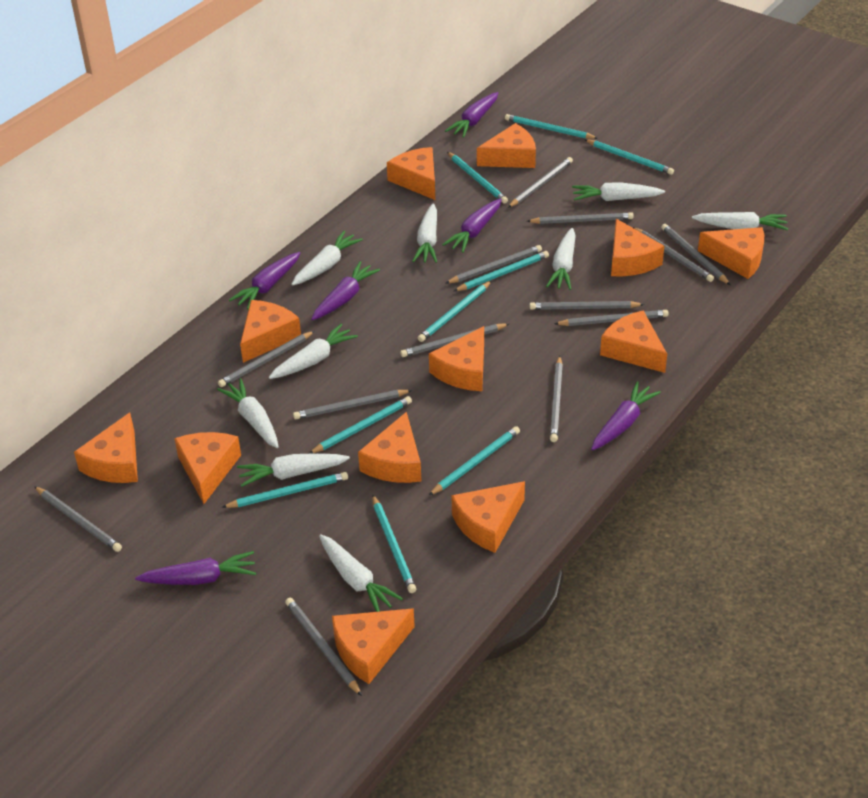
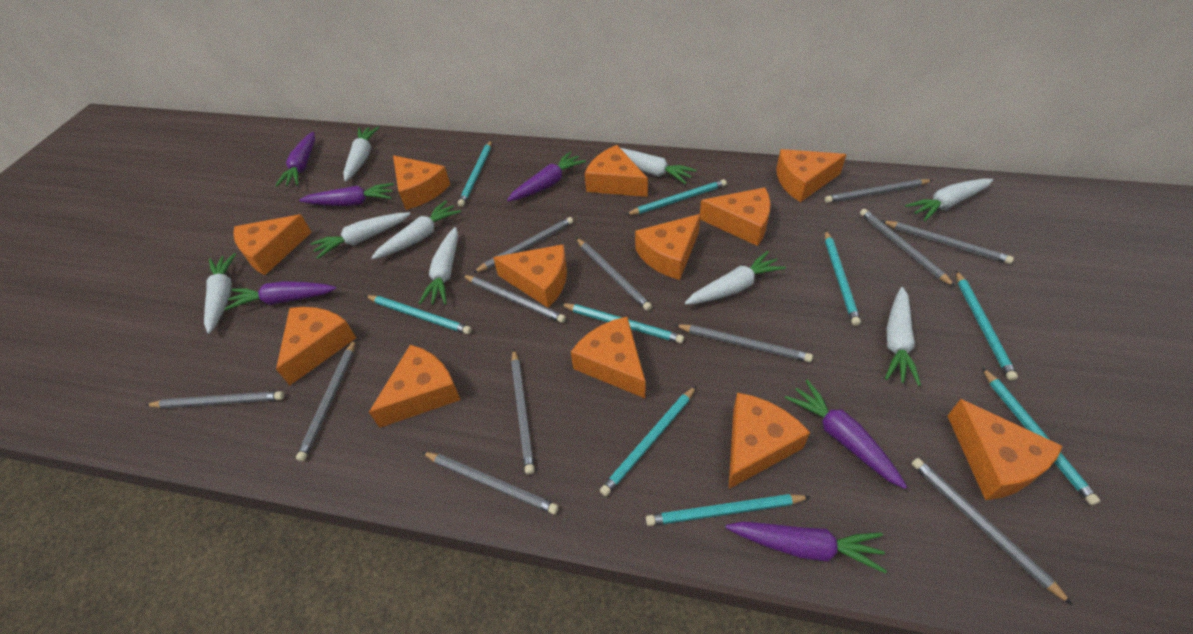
grey pencil: [34,486,122,552] [218,331,315,387] [285,598,362,696] [293,390,412,420] [400,323,509,357] [446,245,542,283] [508,157,573,208] [527,212,634,224] [529,301,644,310] [550,356,563,442] [554,310,669,326] [633,227,714,282] [661,224,730,285] = 13 -> [146,391,284,409] [296,339,356,461] [422,452,559,515] [462,275,566,323] [473,217,573,273] [511,349,535,475] [576,238,652,311] [675,324,813,362] [825,179,933,203] [860,209,955,287] [882,221,1014,264] [912,458,1072,605] = 12

